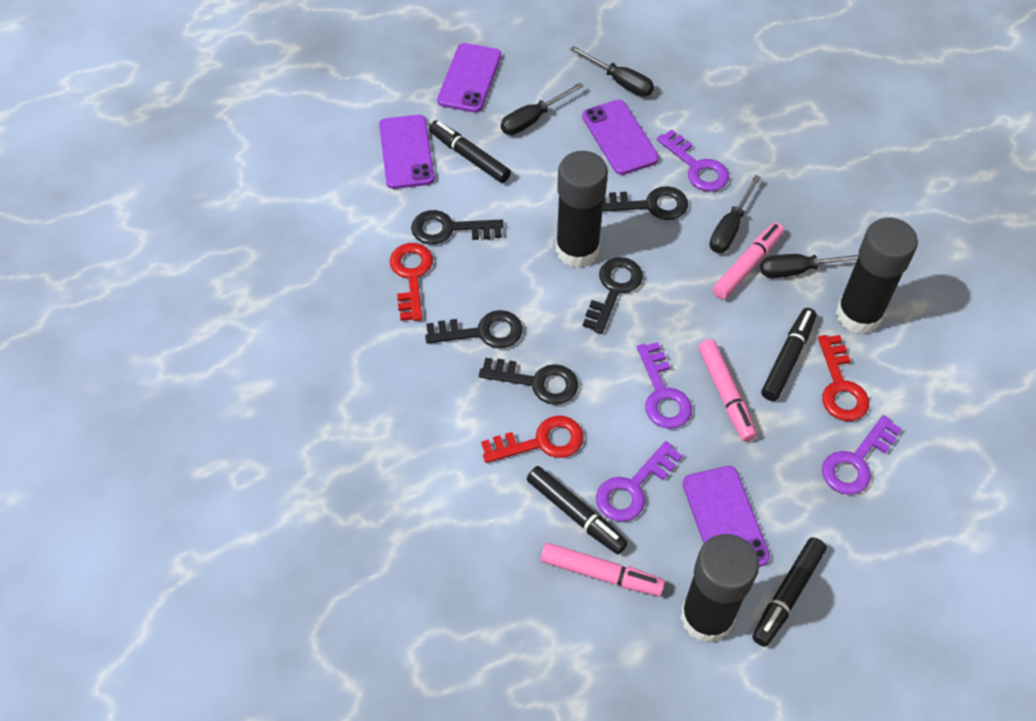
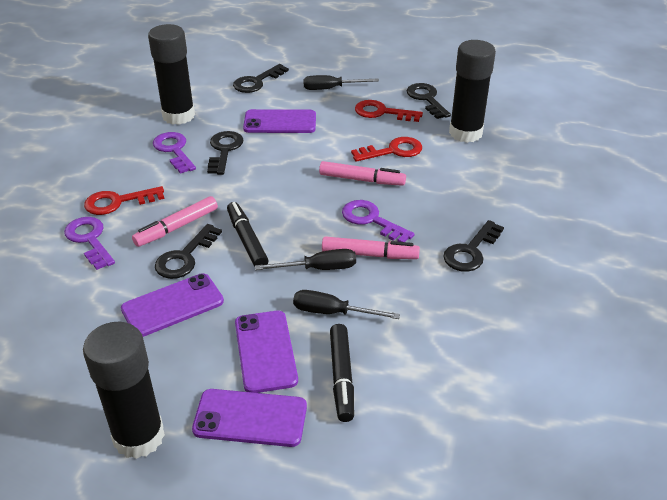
black marker: [429,121,511,183] [527,466,628,554] [752,537,827,647] [761,308,816,401] = 4 -> [227,202,269,267] [330,324,354,422] = 2
black screwdriver: [501,83,584,135] [570,46,654,97] [710,175,761,253] [760,254,859,278] = 4 -> [255,249,356,270] [293,290,400,319] [303,75,379,90] = 3
purple key: [596,441,683,522] [637,342,692,429] [657,129,729,192] [822,415,902,495] = 4 -> [64,217,115,270] [153,132,196,174] [342,200,414,242] = 3

